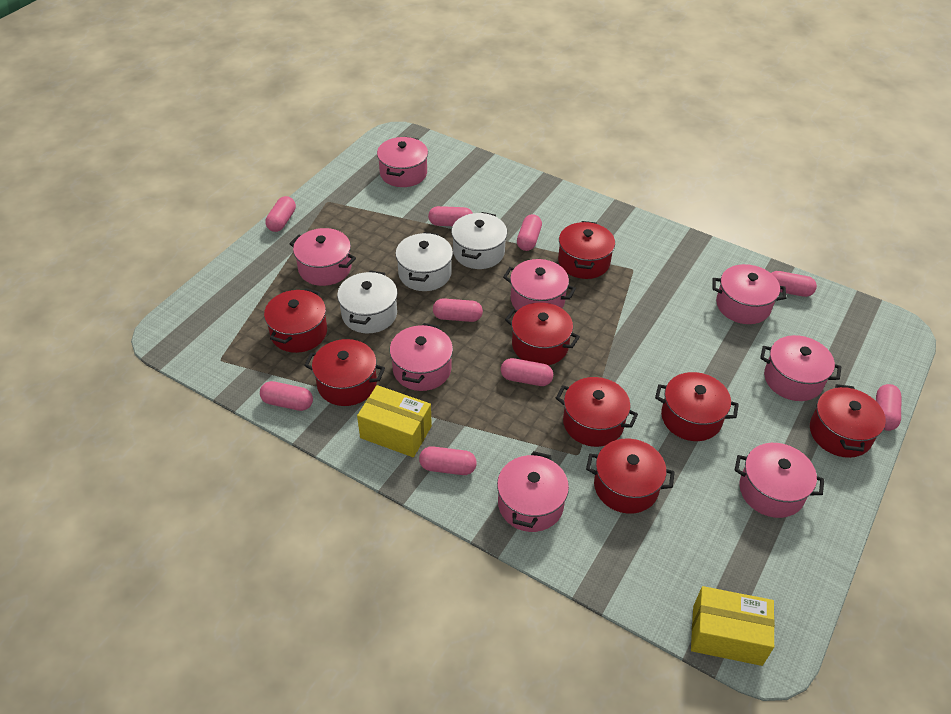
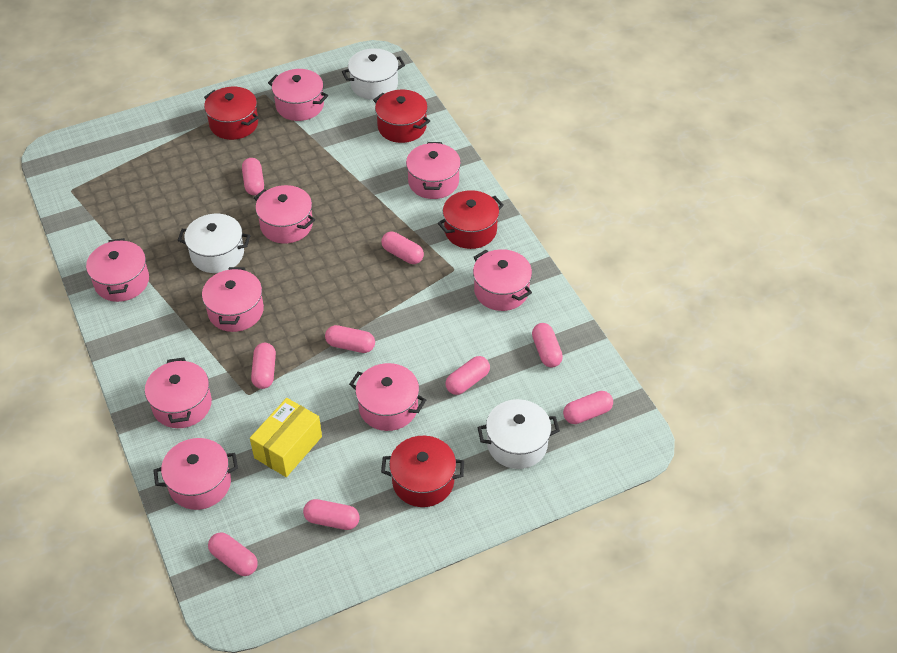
pink pot: [289,228,356,286] [377,137,428,187] [390,323,453,391] [497,451,569,532] [503,259,576,310] [712,264,786,324] [735,443,824,518] [760,335,841,401] = 8 -> [86,238,149,302] [145,357,212,428] [153,438,238,510] [202,267,264,332] [254,185,315,243] [268,69,328,121] [349,363,426,431] [406,142,461,199] [473,249,532,311] = 9
red pot: [264,288,327,353] [304,339,385,406] [505,302,580,365] [556,377,638,447] [558,221,615,279] [586,439,675,514] [655,372,739,441] [810,384,886,458] = 8 -> [204,87,259,140] [373,90,430,143] [381,436,464,507] [438,190,504,249] = 4
yellow box: [357,385,432,457] [691,586,775,666] = 2 -> [250,398,322,477] = 1

